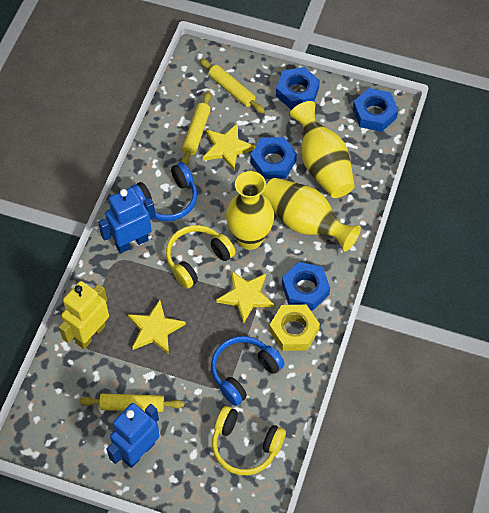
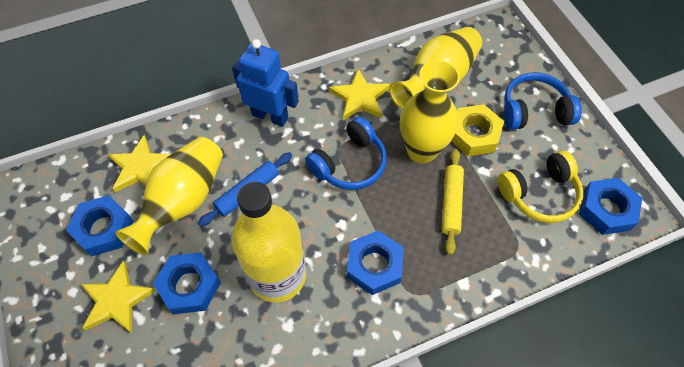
blue robot: [98,187,156,253] [107,403,160,468] = 2 -> [232,39,299,127] = 1
blue rolling pin: none = 0 -> [198,152,292,227] = 1
yellow bottle: none = 0 -> [231,182,306,303] = 1
yellow headphones: [166,225,236,289] [212,406,286,475] = 2 -> [497,150,584,223] = 1
yellow robot: [59,281,109,349] = 1 -> none = 0
yellow rolling pin: [79,394,184,412] [181,92,211,165] [200,58,265,113] = 3 -> [442,149,464,255] = 1

